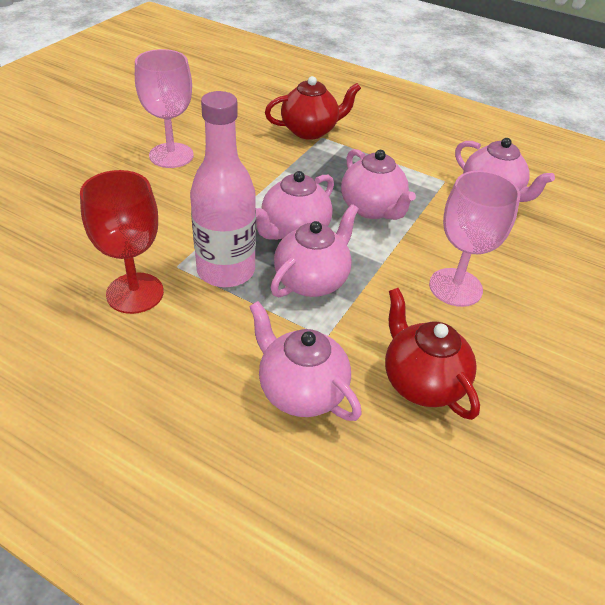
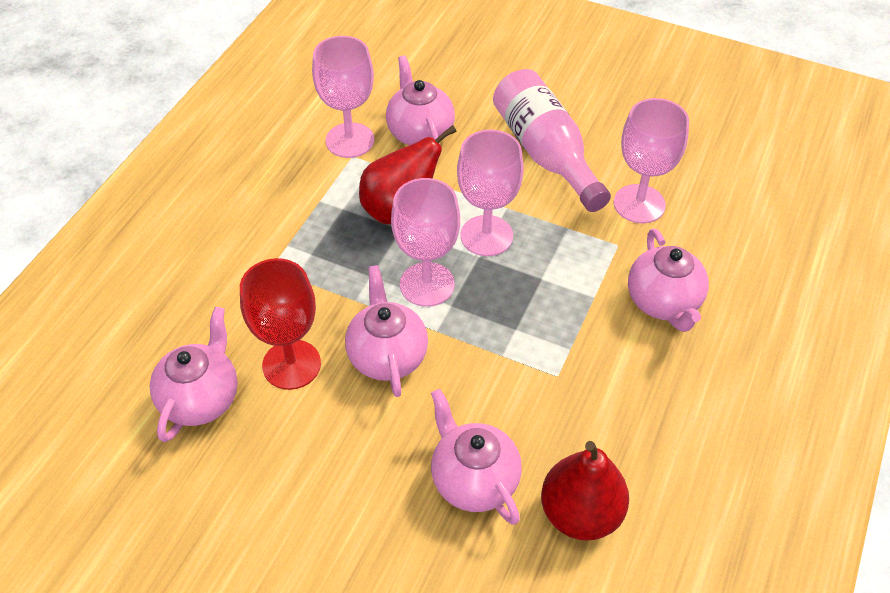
pink goblet: [135,49,194,168] [429,171,520,307] = 2 -> [312,36,374,158] [391,178,460,307] [457,129,524,256] [614,98,689,223] = 4
red pear: none = 0 -> [359,125,457,224] [541,441,629,541] = 2
red teapot: [265,76,361,140] [385,288,480,420] = 2 -> none = 0

